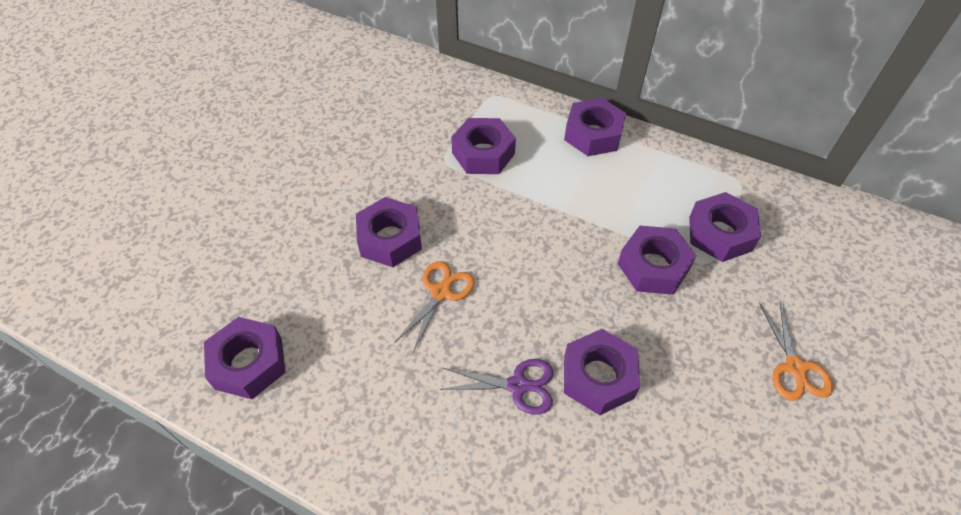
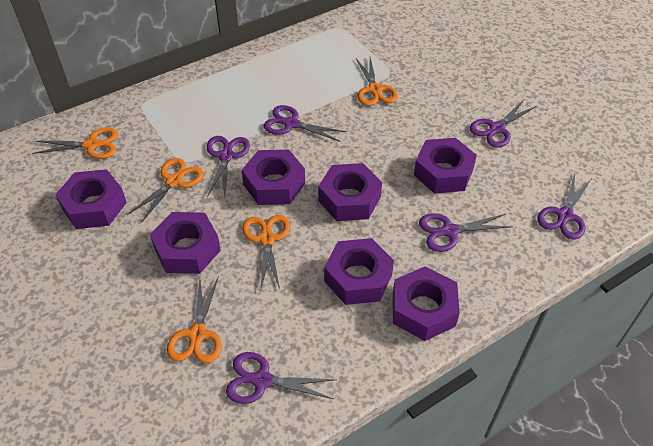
orange scissors: [394,261,475,352] [759,301,833,401] = 2 -> [32,128,119,159] [127,158,204,223] [167,276,222,363] [242,215,290,289] [356,57,398,106] = 5
purple scissors: [440,359,553,415] = 1 -> [207,136,250,197] [226,352,337,404] [264,105,346,142] [419,213,513,252] [470,100,537,148] [537,174,592,240] = 6

